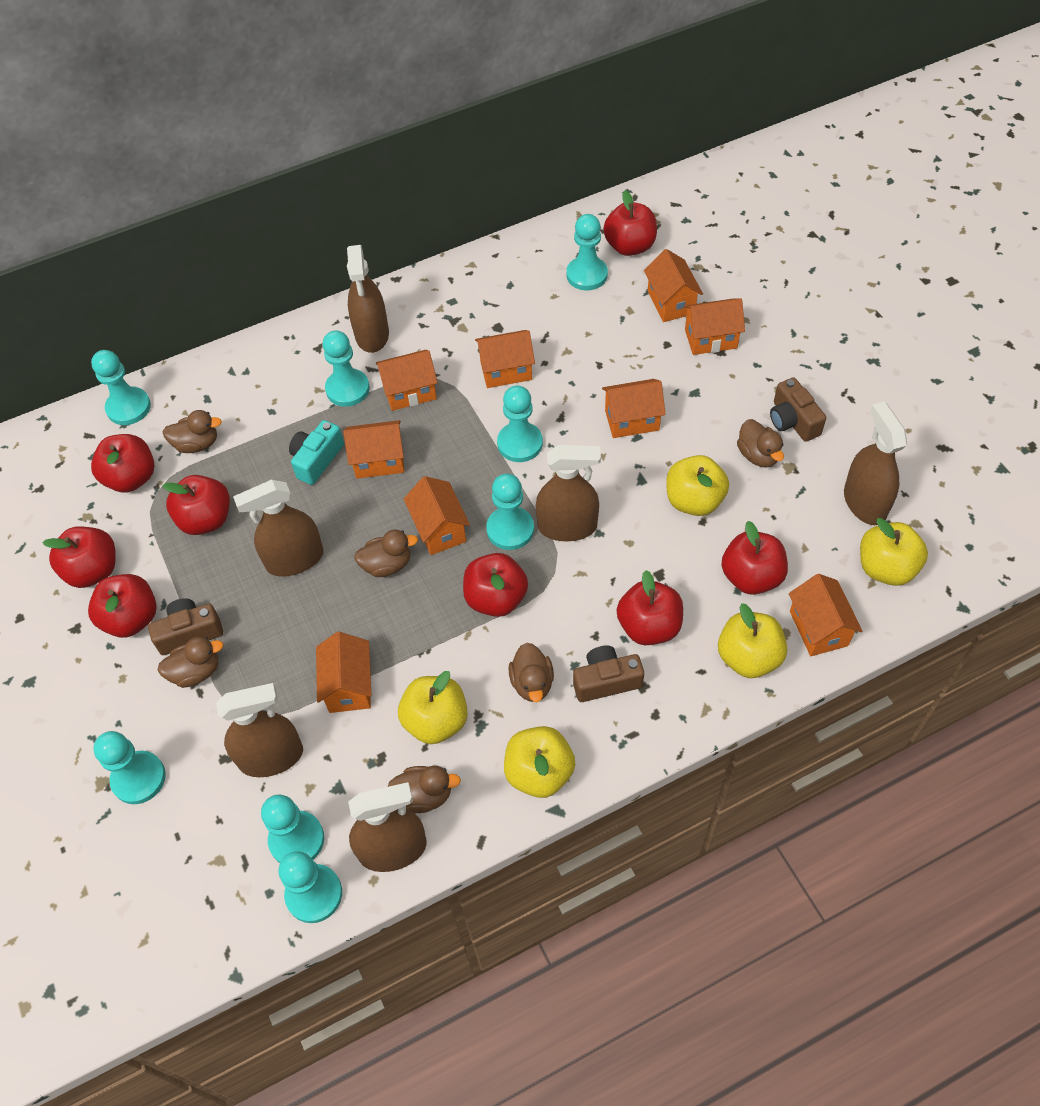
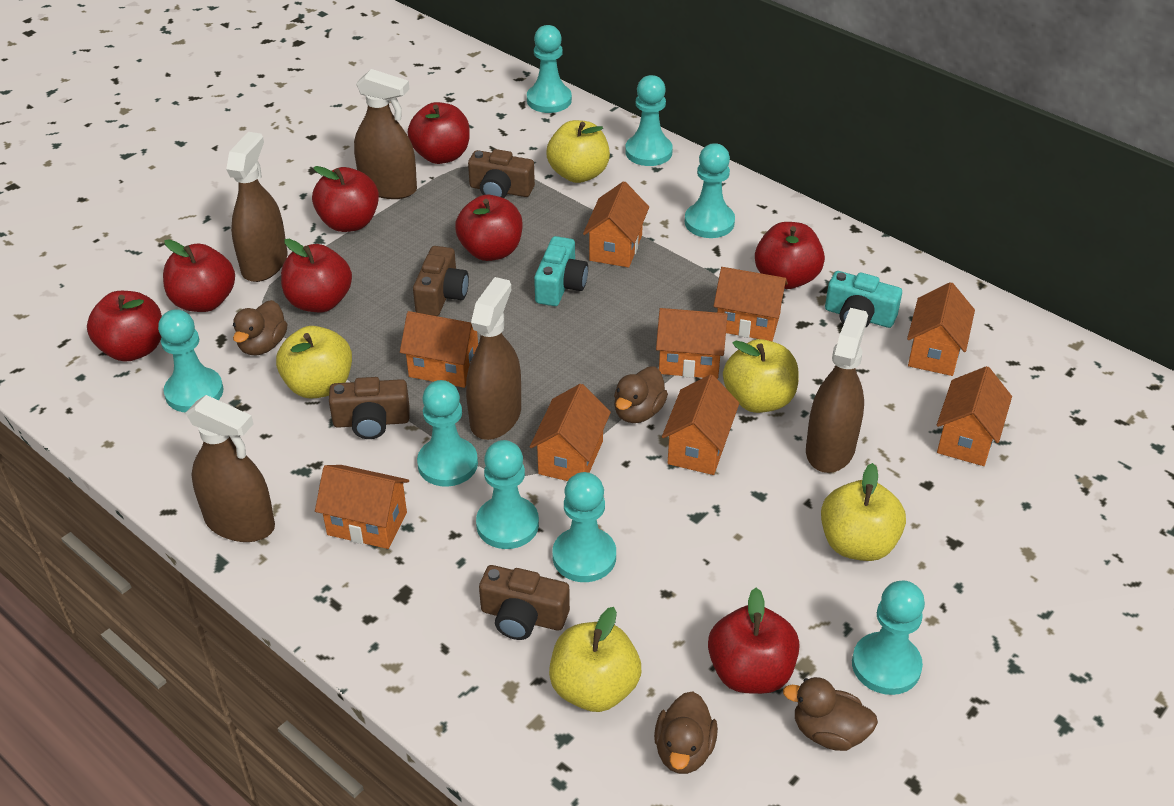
brown camera: [148,598,223,655] [573,645,644,702] [770,377,826,442] = 3 -> [329,377,410,439] [413,246,469,316] [468,149,535,198] [479,565,570,640] = 4
brown duck: [158,637,223,688] [163,410,222,453] [354,529,418,577] [388,765,461,813] [508,643,554,702] [737,419,784,468] = 6 -> [233,300,288,355] [614,367,668,423] [654,691,718,774] [783,677,878,751] = 4
brown spray bottle: [216,683,303,777] [233,480,323,577] [347,245,389,353] [348,782,427,872] [536,445,601,541] [844,401,907,525] = 6 -> [186,395,275,542] [226,132,287,282] [354,69,417,199] [466,277,521,440] [806,308,868,473] = 5
turquoise camera: [289,420,344,485] = 1 -> [534,236,588,306] [825,271,902,328] = 2

